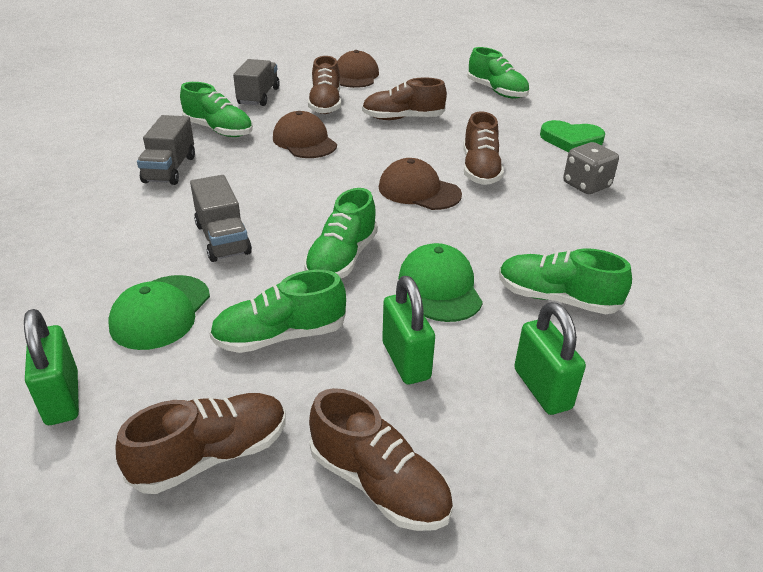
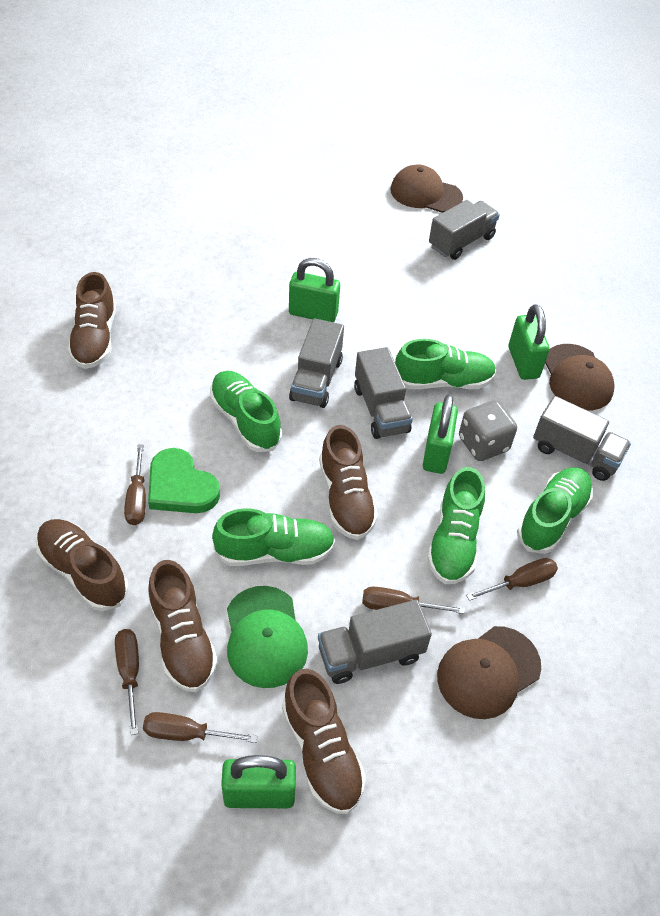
brown screwdriver: none = 0 -> [115,629,139,735] [124,445,146,525] [143,712,257,743] [362,587,465,614] [466,558,558,601] = 5
green cap: [108,275,210,350] [398,243,483,322] = 2 -> [227,586,308,688] = 1
green padlock: [24,309,79,425] [382,276,435,384] [514,302,586,415] = 3 -> [221,755,296,808] [289,258,340,322] [423,394,458,474] [509,304,550,380] = 4
grey truck: [137,115,195,185] [190,175,252,262] [233,59,280,106] = 3 -> [289,318,344,408] [318,600,432,684] [354,347,413,439] [429,200,500,260] [533,396,631,481] = 5

